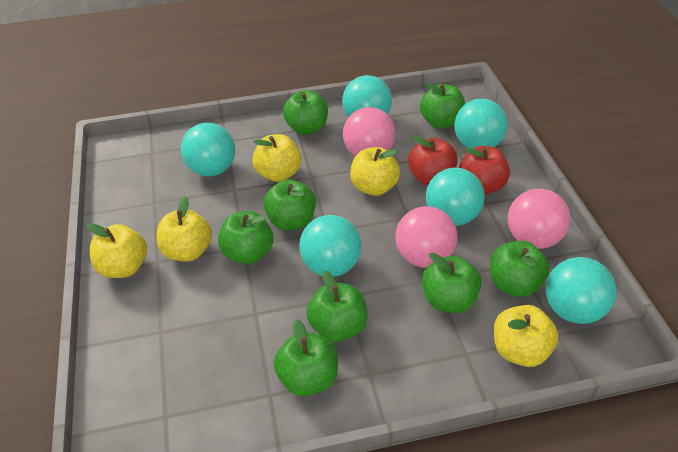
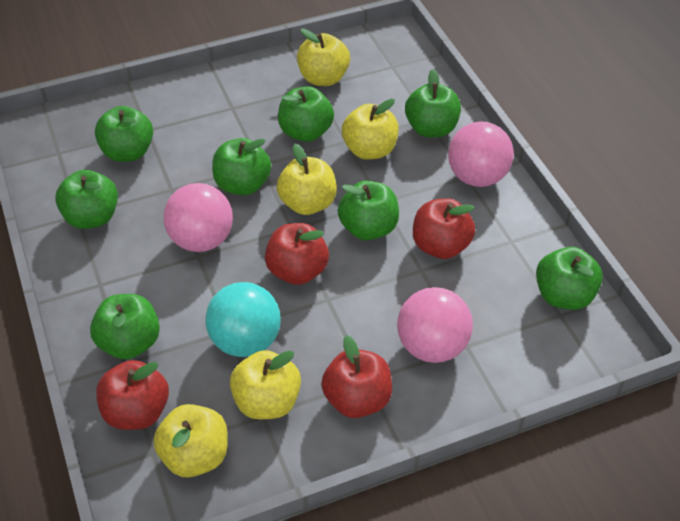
red apple: [408,135,458,186] [459,146,510,194] = 2 -> [96,360,169,430] [265,223,329,285] [321,335,392,418] [413,198,475,259] = 4
turquoise ball: [181,123,235,176] [299,215,361,277] [342,75,392,117] [426,168,485,226] [454,99,507,149] [546,257,616,324] = 6 -> [205,282,281,357] = 1

